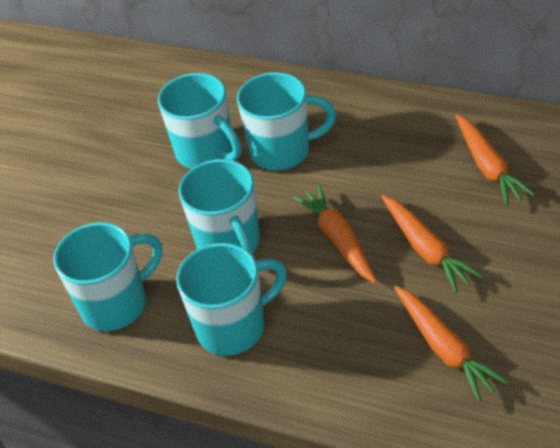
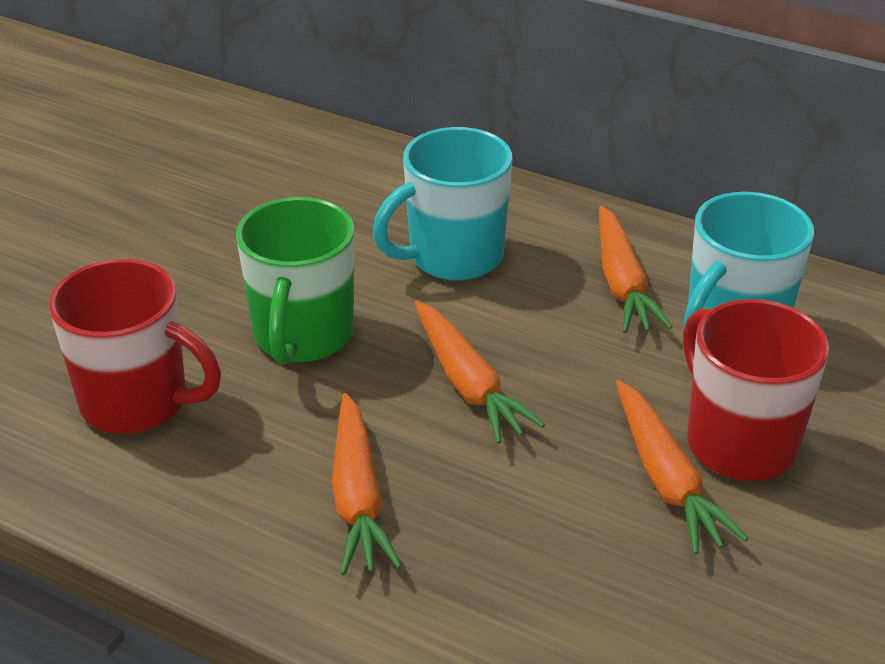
green mug: none = 0 -> [236,197,354,365] = 1
red mug: none = 0 -> [49,259,221,434] [683,299,829,481] = 2
turquoise mug: [53,222,162,331] [158,73,242,169] [176,243,287,356] [179,159,260,257] [237,72,336,171] = 5 -> [372,127,512,281] [684,192,814,327] = 2

